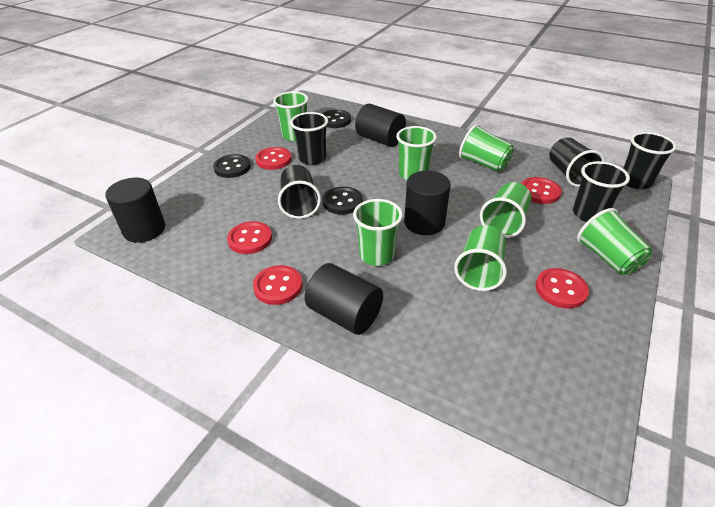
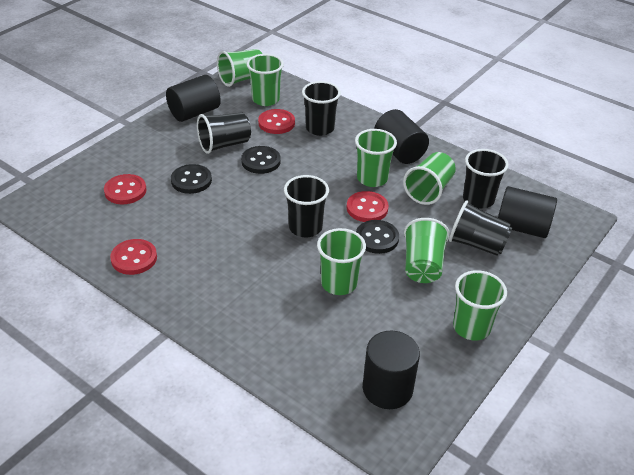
red button: [227,221,272,254] [253,265,302,305] [255,147,292,170] [521,177,562,204] [535,268,589,309] = 5 -> [104,174,146,204] [110,239,157,275] [258,109,295,134] [347,191,389,222] = 4

